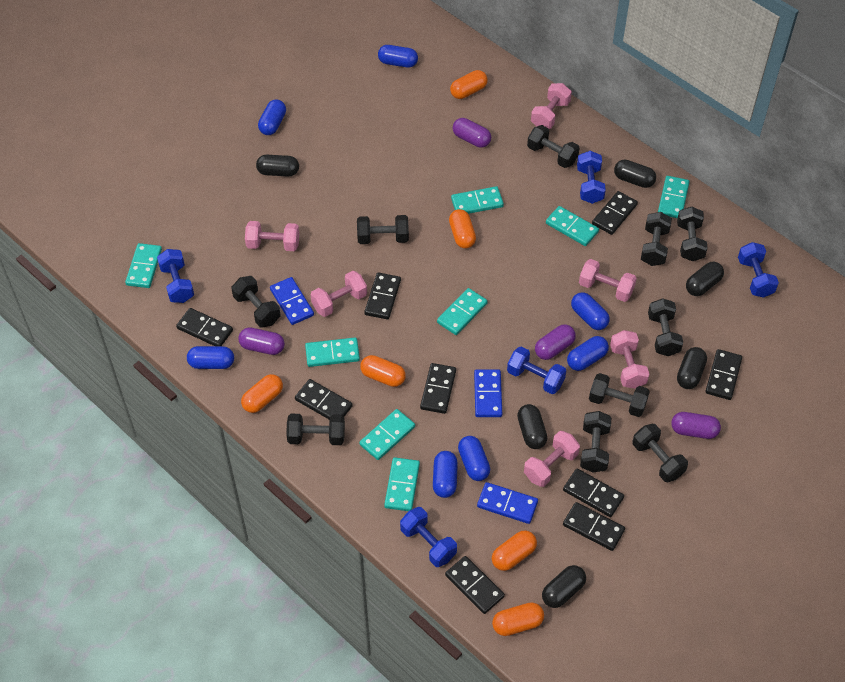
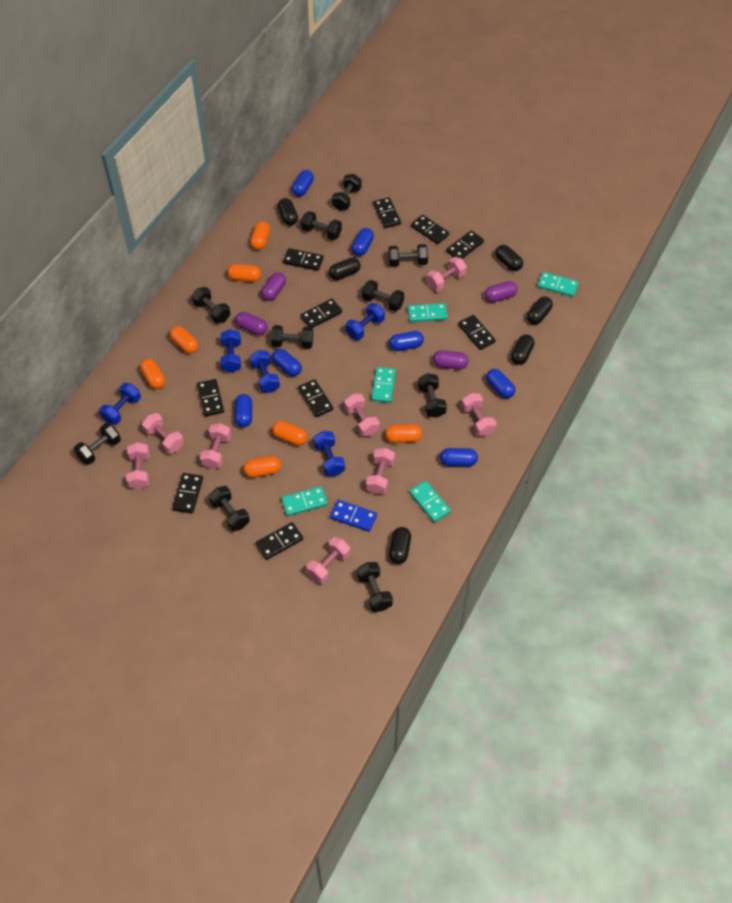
black domino: [176,308,233,346] [295,379,353,420] [364,272,401,319] [420,363,456,414] [445,556,505,614] [563,469,624,517] [563,502,625,551] [592,191,638,235] [705,349,742,400] = 9 -> [172,473,203,514] [197,379,224,417] [255,522,303,560] [283,248,324,271] [298,379,333,417] [300,299,342,328] [373,197,401,228] [411,215,449,244] [446,230,484,259] [458,315,496,350] = 10
blue domino: [270,277,314,325] [474,370,502,417] [477,482,538,524] = 3 -> [330,500,377,532] = 1
orange capsule: [241,374,283,413] [360,355,406,387] [449,209,476,249] [450,70,488,99] [492,530,537,571] [492,602,544,636] = 6 -> [140,359,165,389] [170,326,198,354] [227,264,261,282] [243,456,281,478] [250,221,270,250] [272,421,307,445] [385,424,422,443] = 7
pink dumbbell: [245,221,299,251] [310,271,367,317] [524,431,580,487] [531,83,572,129] [579,259,637,302] [610,330,649,389] = 6 -> [126,442,150,489] [142,413,184,454] [200,423,231,469] [306,537,350,584] [344,394,379,437] [366,448,395,494] [427,257,467,291] [461,393,496,436] = 8
turquoise domino: [125,243,162,288] [305,338,360,367] [359,409,415,460] [384,457,420,511] [437,288,488,335] [451,186,504,214] [546,206,599,246] [658,176,690,218] = 8 -> [281,486,328,516] [371,367,396,403] [408,303,448,322] [409,481,451,522] [537,272,579,297] = 5

